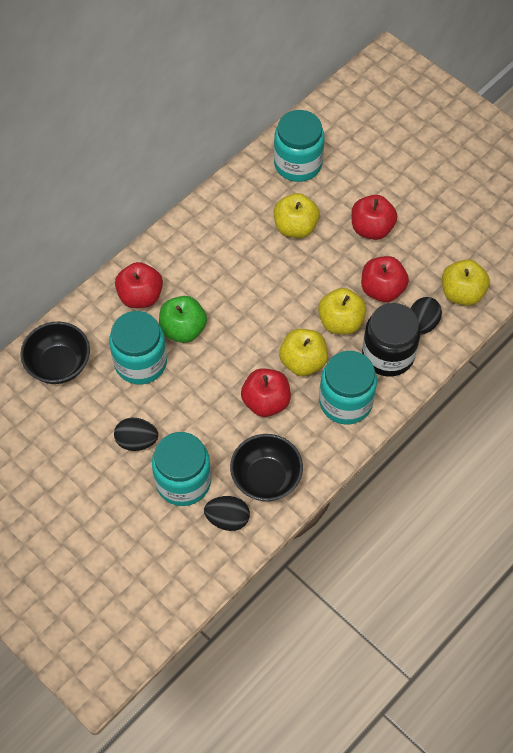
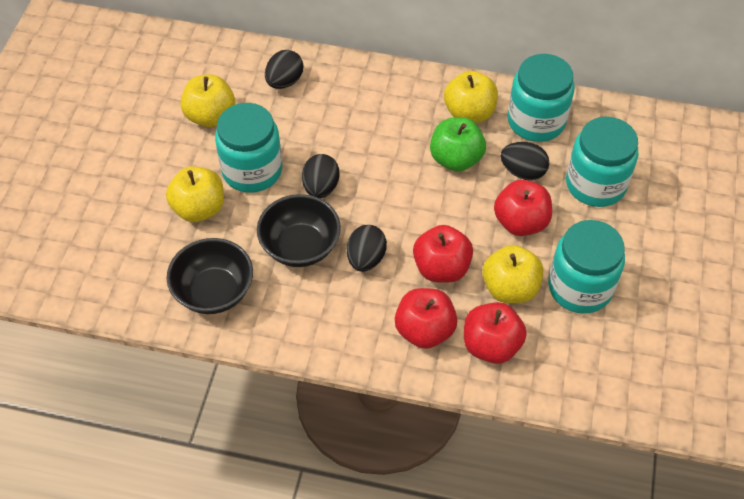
black egg: [114,418,158,451] [204,496,250,531] [411,297,442,335] = 3 -> [265,50,303,89] [302,154,340,198] [347,225,387,272] [501,142,549,180] = 4
black jar: [362,303,420,377] = 1 -> none = 0

